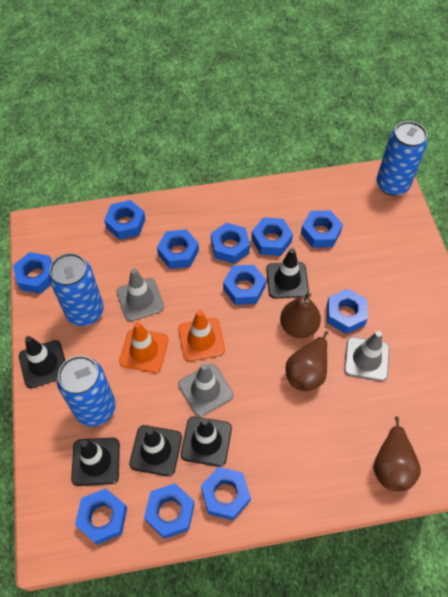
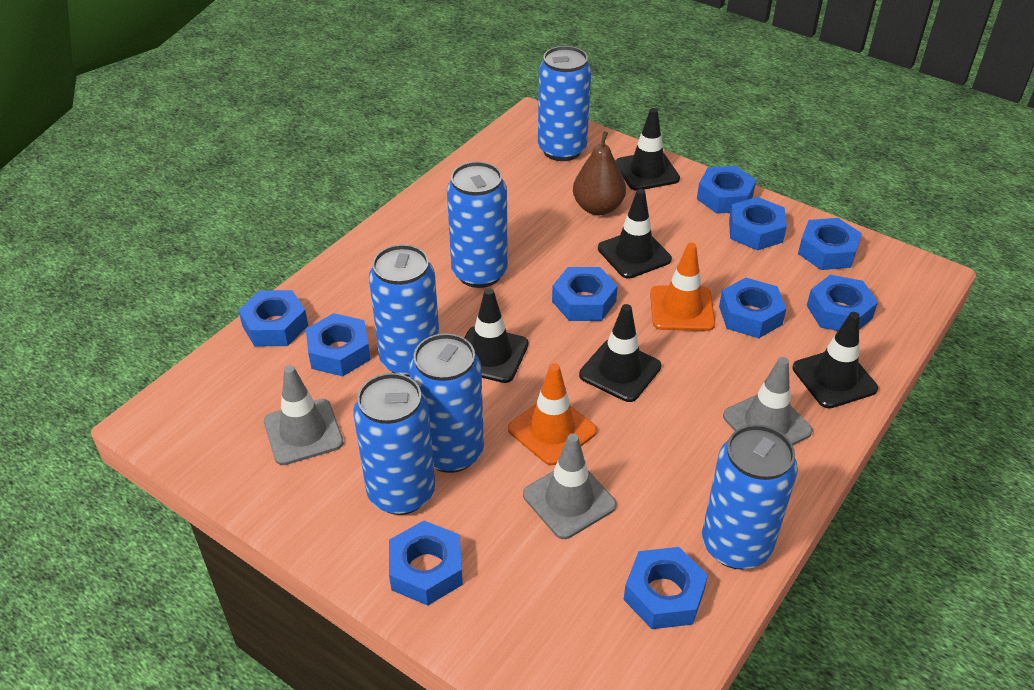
blue can: [49,253,104,326] [57,356,116,427] [376,121,428,196] = 3 -> [353,373,435,515] [369,245,439,377] [409,333,484,473] [447,162,508,288] [538,46,591,161] [702,424,798,569] = 6
blue nut: [13,252,52,294] [75,488,127,545] [104,200,145,240] [144,483,195,539] [157,229,199,269] [201,467,251,520] [211,223,250,264] [223,265,266,305] [251,217,293,256] [301,210,343,248] [327,289,368,334] = 11 -> [238,290,308,347] [306,313,371,376] [389,521,463,606] [552,267,618,321] [623,547,708,629] [697,166,756,214] [719,278,787,338] [729,197,787,250] [798,218,862,270] [807,275,878,331] = 10
brown pear: [280,293,321,338] [285,331,328,391] [373,416,421,491] = 3 -> [573,132,626,215] = 1

